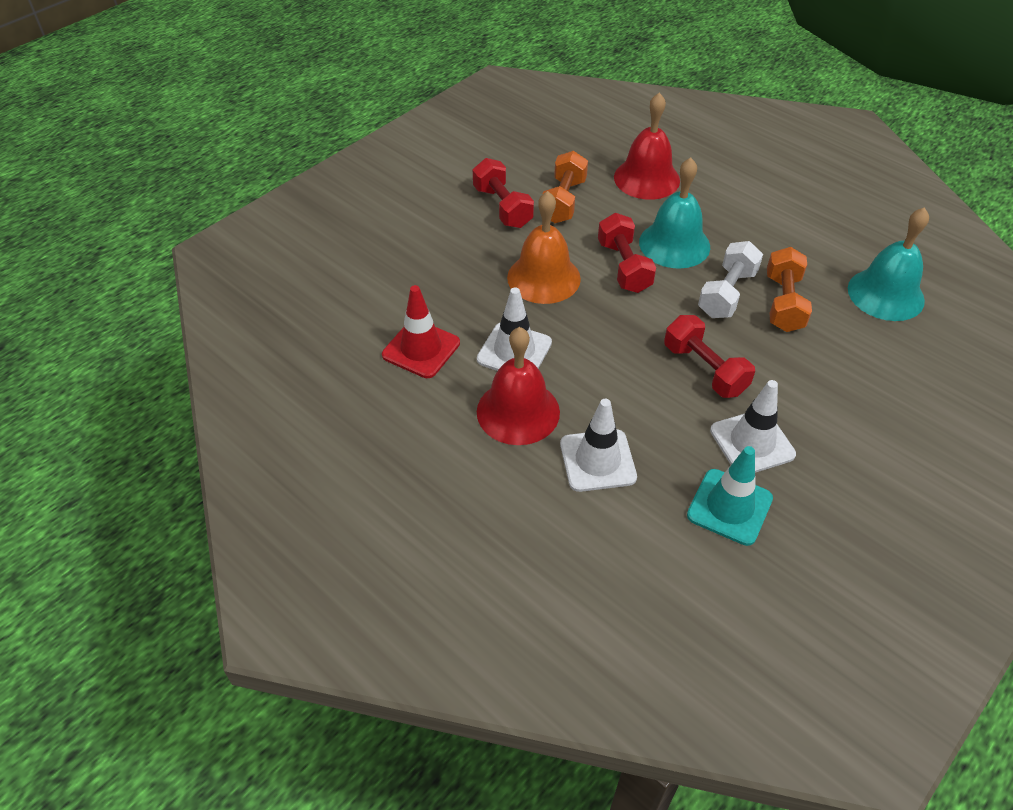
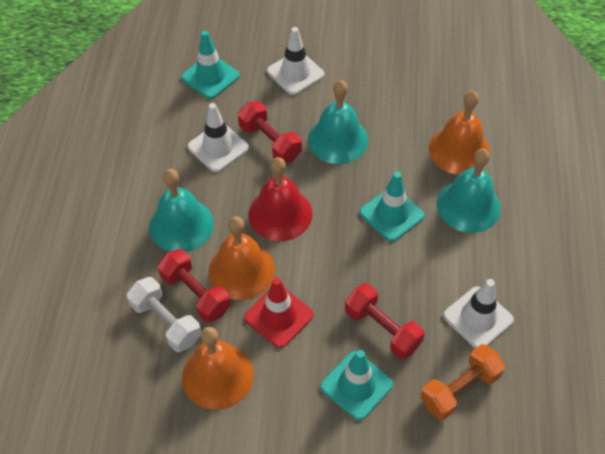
orange bell: [507,191,581,304] = 1 -> [182,327,253,410] [208,216,275,300] [429,91,490,175] = 3
orange dumbbell: [543,151,588,223] [767,247,812,332] = 2 -> [421,344,505,420] = 1
red bell: [477,327,560,445] [614,92,680,200] = 2 -> [249,157,312,241] = 1
turquoise bell: [639,158,710,269] [848,207,929,321] = 2 -> [149,169,214,252] [308,80,368,164] [437,149,501,233] = 3
turquoise traffic cone: [687,446,773,546] = 1 -> [181,31,240,99] [321,350,393,420] [360,172,424,242] = 3

